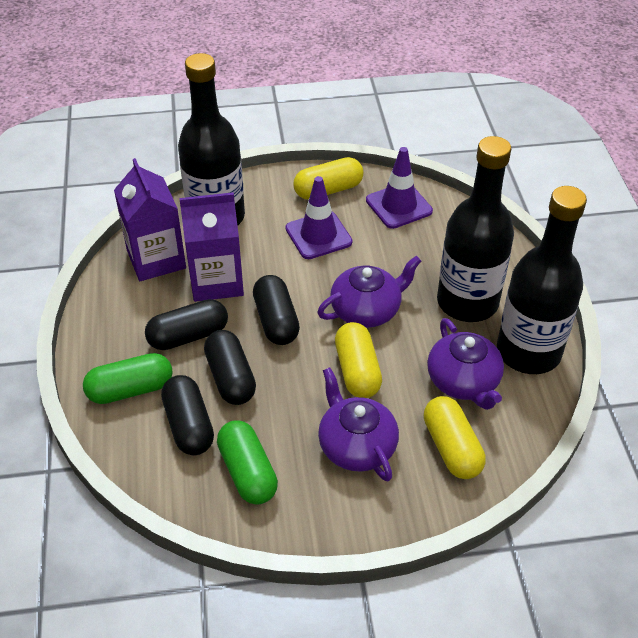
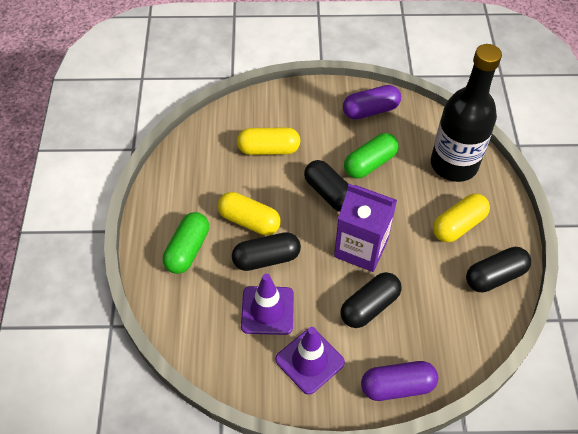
black bottle: [178,53,245,226] [437,136,514,322] [497,186,587,374] = 3 -> [431,44,502,182] = 1
purple capsule: none = 0 -> [343,85,401,120] [361,361,438,401] = 2
purple carton: [114,158,186,281] [179,192,244,302] = 2 -> [334,184,397,272] = 1
purple teapot: [317,256,421,328] [318,368,399,481] [427,318,504,410] = 3 -> none = 0

